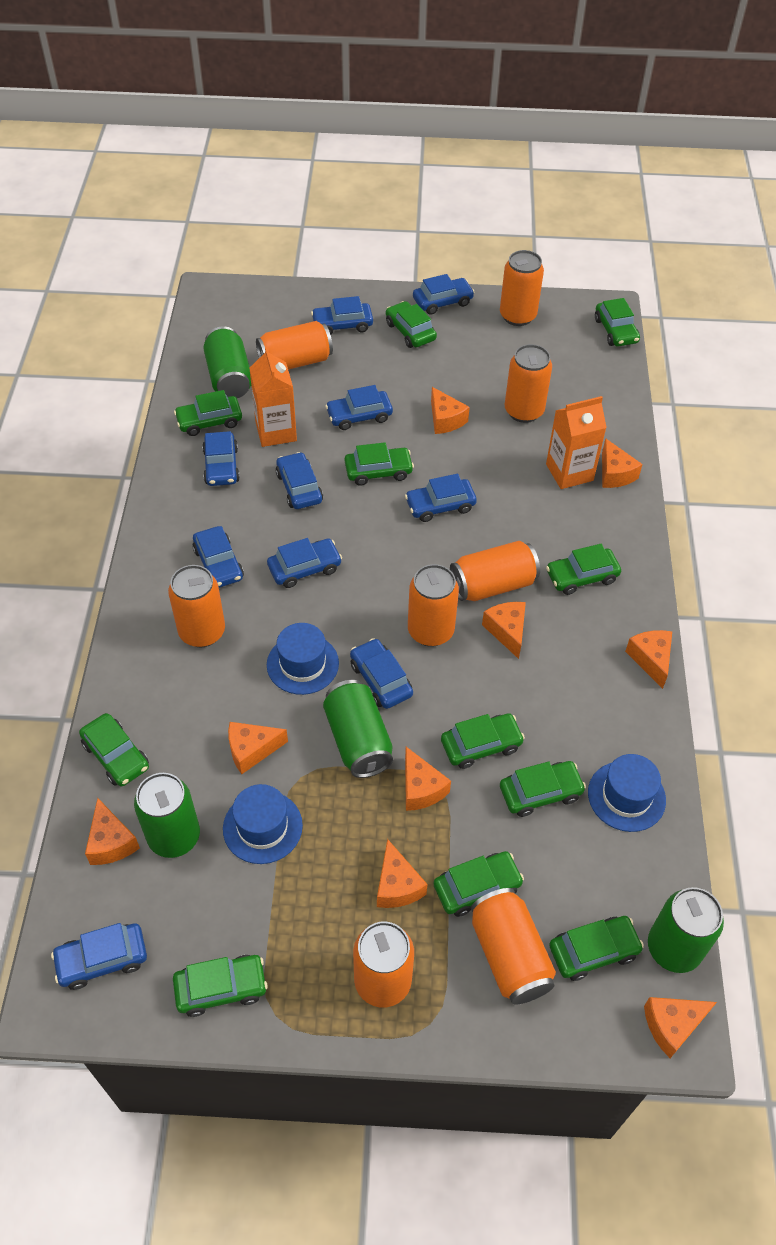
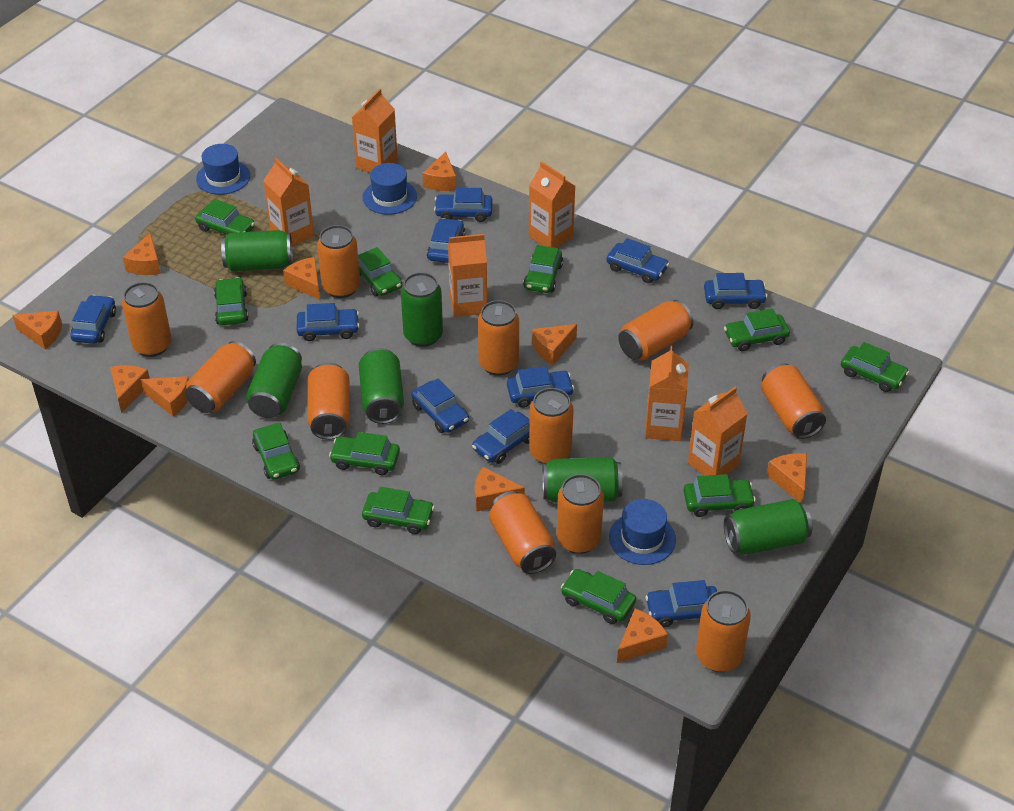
green can: [134,773,200,858] [204,326,251,398] [323,680,393,778] [648,887,724,973] = 4 -> [221,230,293,271] [246,343,302,418] [359,348,404,424] [401,272,443,347] [542,458,623,503] [724,499,812,555] = 6
orange can: [168,565,225,647] [256,321,333,370] [353,922,414,1007] [408,564,459,647] [450,541,540,601] [471,888,556,1005] [500,250,544,326] [505,344,552,423] = 8 -> [122,282,172,357] [185,341,256,413] [307,362,350,440] [317,225,360,298] [478,300,519,376] [489,491,556,574] [529,388,574,464] [557,474,604,554] [618,300,693,361] [696,590,751,672] [761,363,826,439] = 11
orange carton: [249,347,297,447] [546,396,607,489] = 2 -> [263,158,314,246] [352,89,398,173] [448,234,487,317] [529,161,575,248] [645,346,689,441] [688,387,748,476] = 6
orange cheese: [85,798,140,865] [228,722,288,774] [377,839,428,908] [405,747,451,811] [431,387,470,434] [482,602,526,659] [602,438,643,488] [625,630,672,689] [644,997,717,1058] = 9 -> [12,311,62,349] [110,365,150,413] [123,233,161,275] [141,376,189,417] [283,257,320,300] [423,152,456,191] [475,467,525,512] [532,324,577,365] [617,609,668,663] [767,453,807,502] = 10

